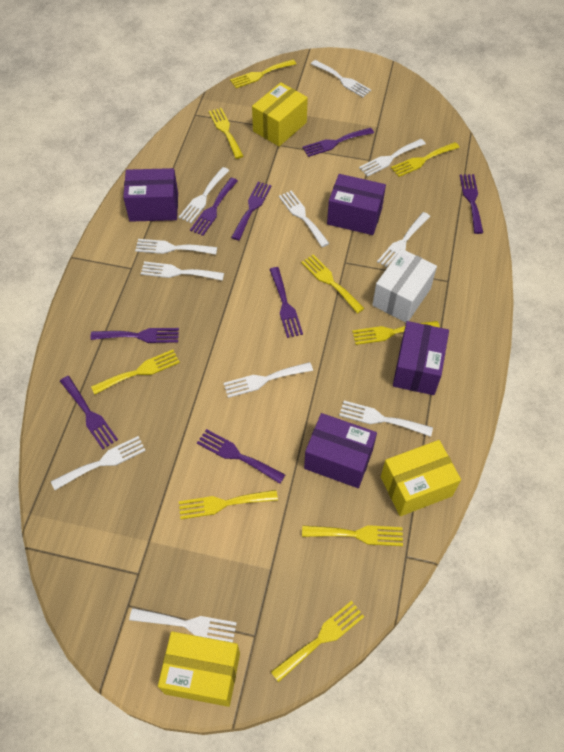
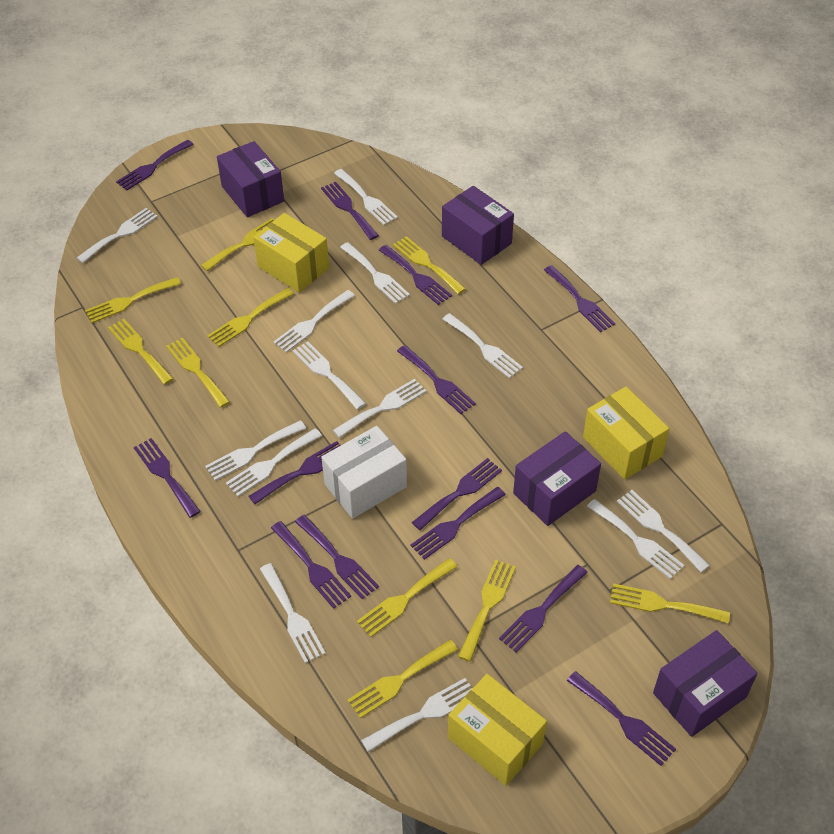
purple fork: [60,376,118,449] [90,328,179,343] [190,178,238,236] [197,429,285,484] [231,182,272,240] [269,267,303,338] [302,128,374,157] [460,174,483,234] = 8 -> [116,140,194,190] [134,438,201,518] [249,441,341,504] [271,521,351,609] [295,515,379,599] [321,182,379,240] [379,245,452,305] [397,345,476,414] [410,487,506,560] [412,458,502,530] [499,565,588,653] [544,265,615,332] [567,671,676,766] = 13
white fork: [51,436,146,490] [129,608,237,643] [135,239,217,255] [141,261,224,281] [179,167,229,223] [223,362,313,398] [279,191,329,247] [311,60,371,97] [339,401,433,437] [359,139,426,177] [377,212,430,267] = 11 -> [77,208,158,263] [205,420,306,481] [226,428,322,496] [260,563,326,663] [273,290,355,353] [293,342,366,410] [333,379,426,438] [334,169,398,225] [340,242,410,304] [361,678,473,752] [442,313,523,378] [587,499,684,579] [617,490,710,572] = 13
yellow fork: [91,350,180,395] [179,490,278,519] [209,108,243,159] [230,59,296,88] [271,601,364,683] [301,255,365,313] [302,525,403,546] [352,321,440,345] [391,142,460,177] = 9 -> [85,277,181,323] [108,319,174,385] [166,337,230,408] [201,218,274,271] [207,288,294,347] [347,640,458,718] [357,558,457,637] [393,236,466,294] [458,560,516,661] [610,583,730,624] = 10

